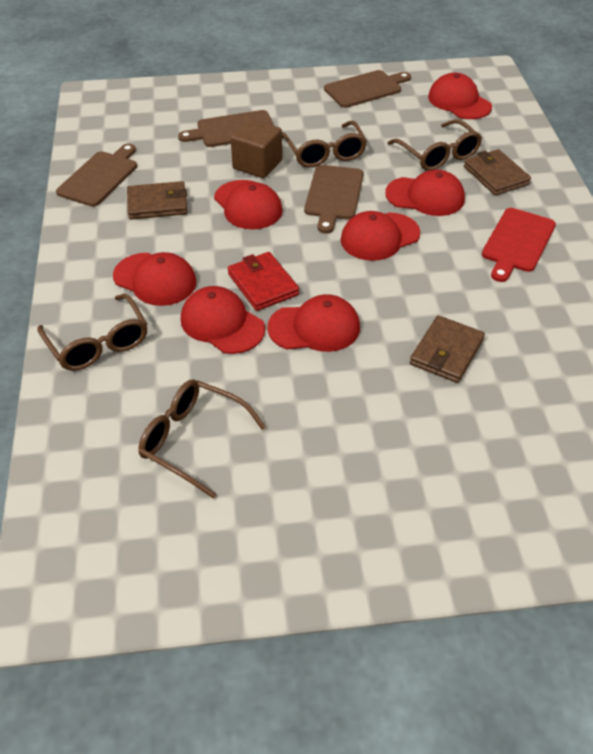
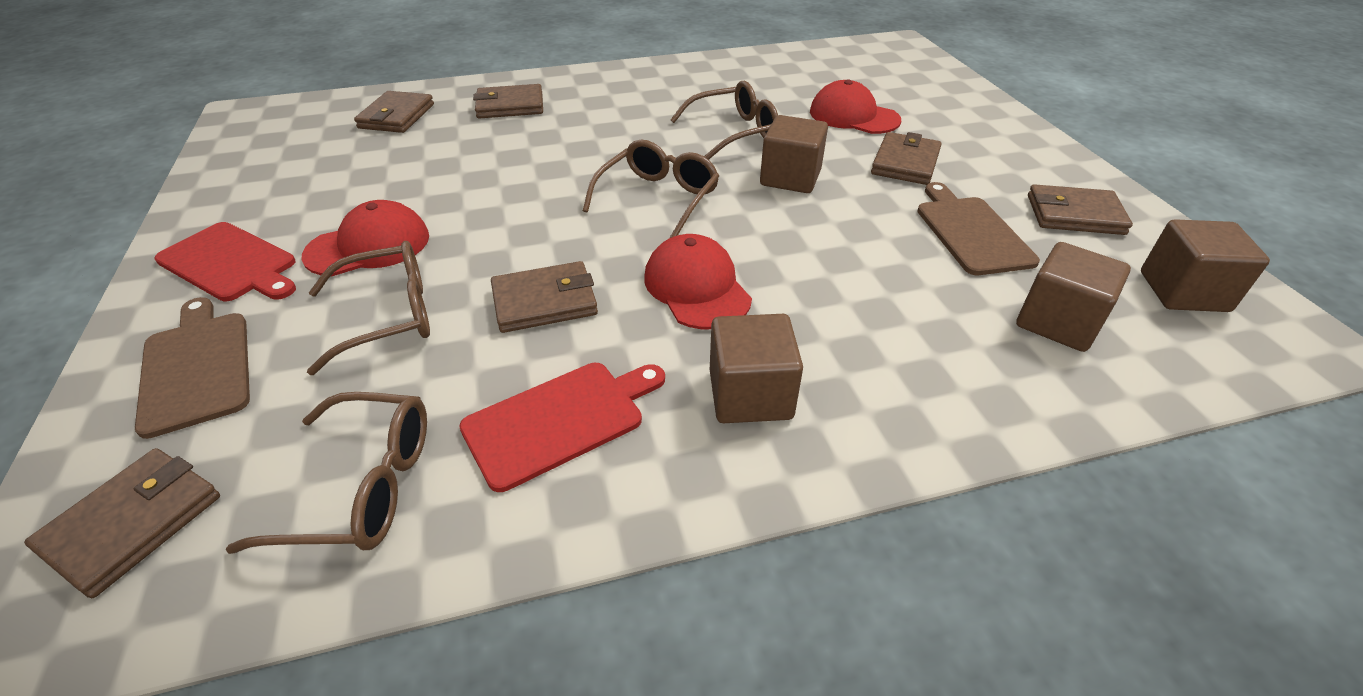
brown cube: [231,119,282,178] = 1 -> [710,314,803,423] [760,115,828,193] [1016,242,1131,352] [1141,219,1270,312] = 4
brown cutting board: [56,143,137,207] [178,110,274,147] [304,165,364,233] [324,70,411,108] = 4 -> [135,297,250,439] [917,182,1040,275] = 2
brown wallet: [127,181,187,219] [410,315,485,383] [464,149,531,196] = 3 -> [24,448,220,598] [354,91,434,133] [473,84,543,119] [491,261,598,333] [871,132,942,185] [1028,184,1133,235] = 6
red cap: [113,252,196,306] [181,286,265,354] [214,180,283,229] [267,294,360,352] [341,211,420,261] [385,170,465,216] [428,73,492,119] = 7 -> [302,200,429,276] [644,234,752,329] [810,79,901,134] = 3
red cutting board: [482,208,556,282] = 1 -> [154,222,296,301] [459,363,665,492] = 2
red wallet: [228,252,299,311] = 1 -> none = 0

